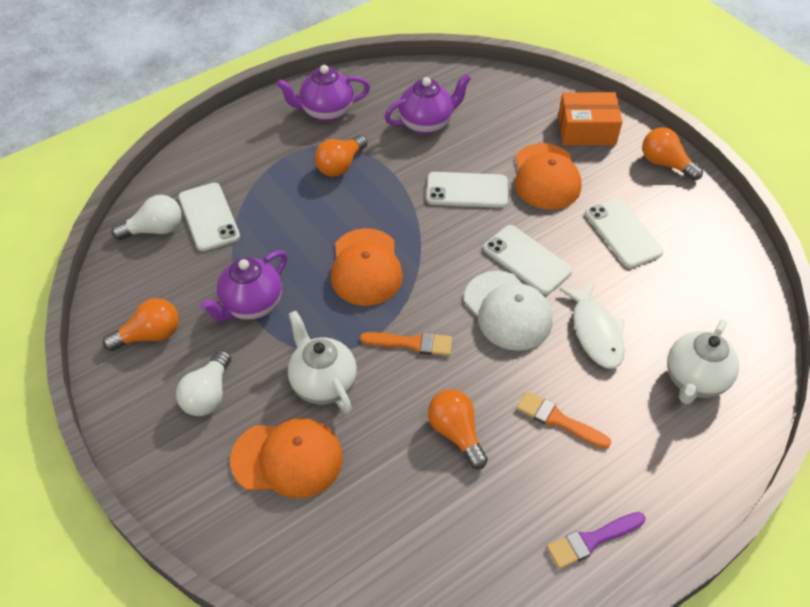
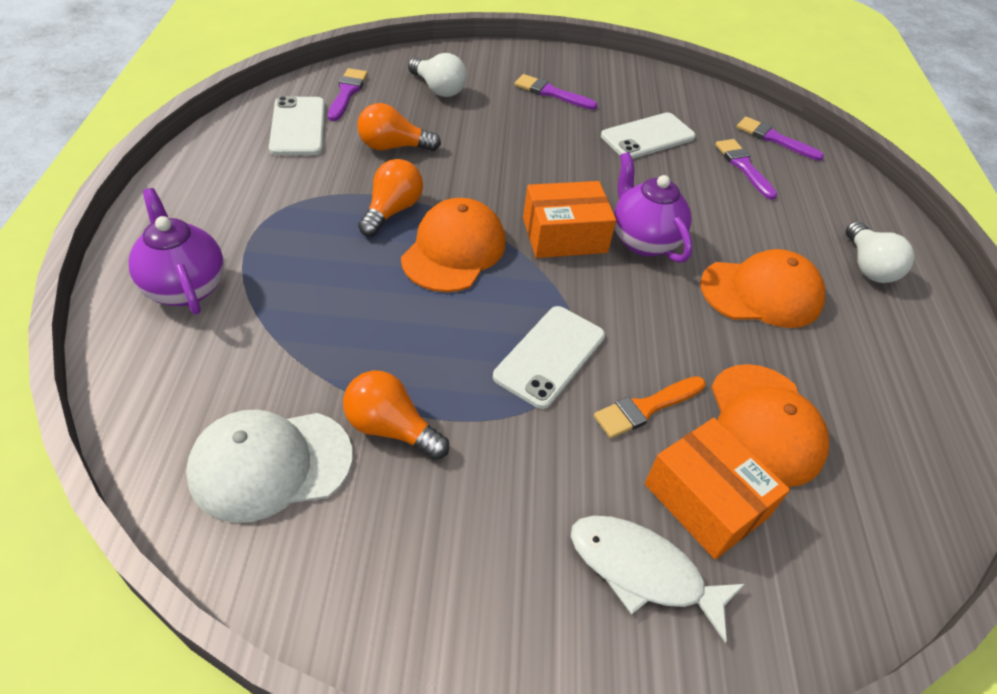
orange box: [558,92,622,145] = 1 -> [523,181,616,258] [645,418,790,559] = 2
orange brush: [360,332,452,356] [516,391,611,449] = 2 -> [594,376,706,438] = 1
orange light bulb: [103,298,179,351] [315,135,367,177] [428,389,488,469] [642,127,703,181] = 4 -> [343,371,449,460] [357,103,441,151] [358,159,423,237] = 3
purple brush: [547,512,646,569] = 1 -> [328,68,368,121] [515,74,598,110] [715,139,777,200] [737,116,824,161] = 4
purple teapot: [200,250,287,321] [276,65,370,122] [385,74,471,135] = 3 -> [128,188,224,315] [614,152,693,263] = 2
white phone: [178,183,240,251] [426,172,508,208] [483,225,573,295] [585,197,664,268] = 4 -> [269,96,325,155] [493,306,605,409] [601,112,696,159] = 3
white teapot: [288,311,357,414] [667,319,739,404] = 2 -> none = 0

